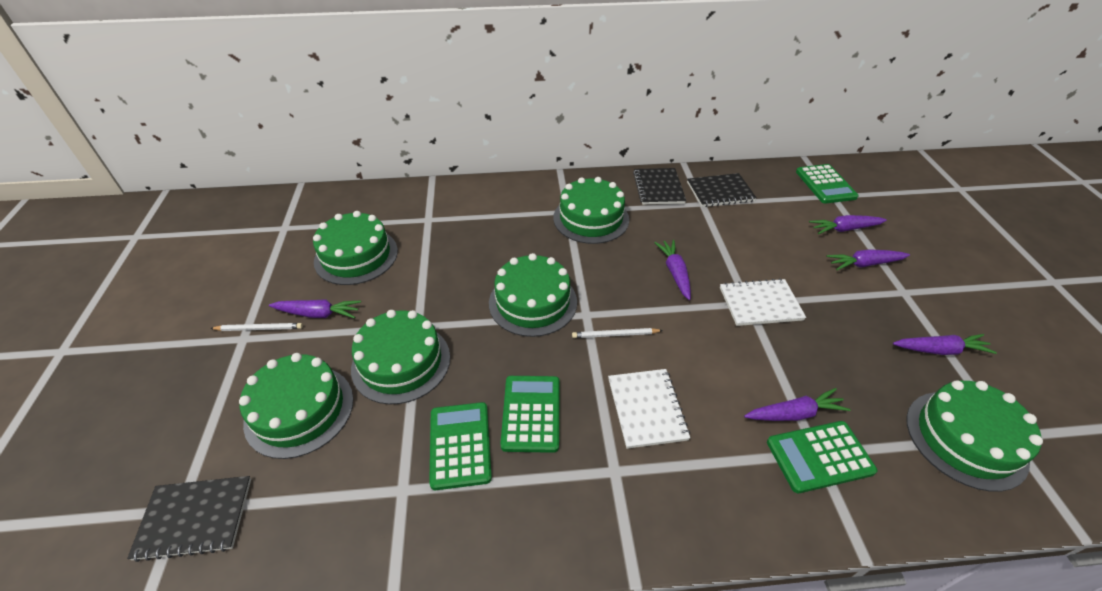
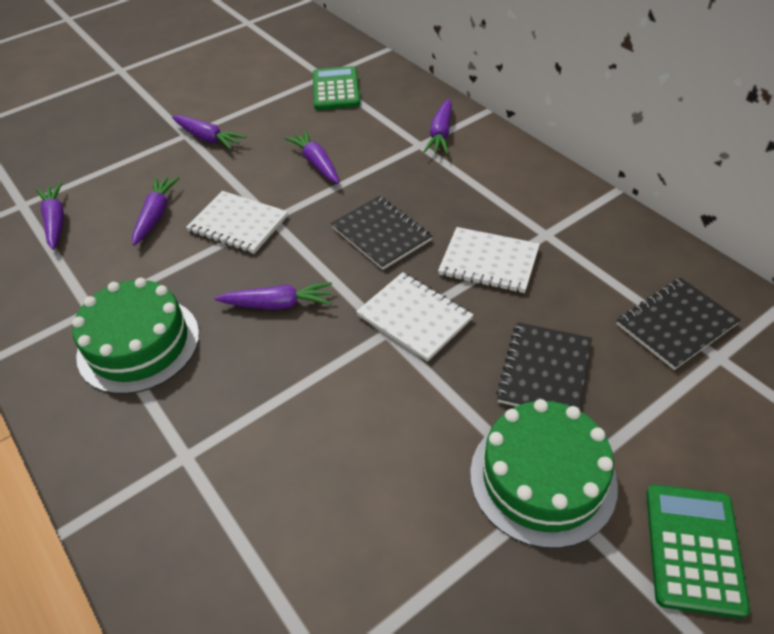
green cake: [239,353,354,459] [313,211,398,285] [351,310,450,404] [489,253,577,337] [553,177,629,244] [906,380,1043,492] = 6 -> [72,278,199,394] [470,399,618,548] = 2
green calculator: [429,402,492,490] [500,376,560,453] [767,421,877,493] [796,164,859,204] = 4 -> [313,66,360,110] [646,485,750,619] = 2
white notebook: [608,369,690,449] [720,278,806,326] = 2 -> [186,191,288,254] [356,272,473,362] [438,227,540,293] = 3
white pencil: [210,323,303,331] [572,328,663,338] = 2 -> none = 0

